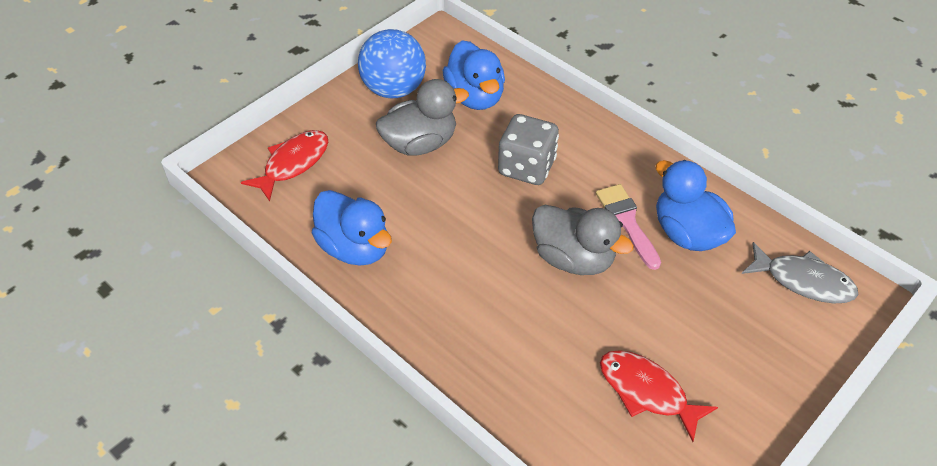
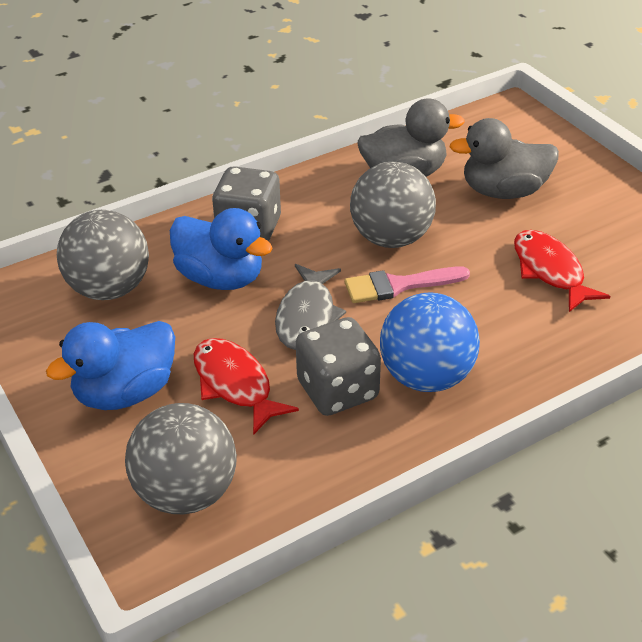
blue duck: [312,190,392,266] [443,40,505,110] [655,160,736,251] = 3 -> [46,321,175,410] [170,208,272,290] = 2
grey ball: none = 0 -> [57,210,149,300] [125,403,237,514] [350,162,436,248] = 3
grey dice: [498,114,559,185] = 1 -> [212,166,281,241] [296,317,381,416] = 2

